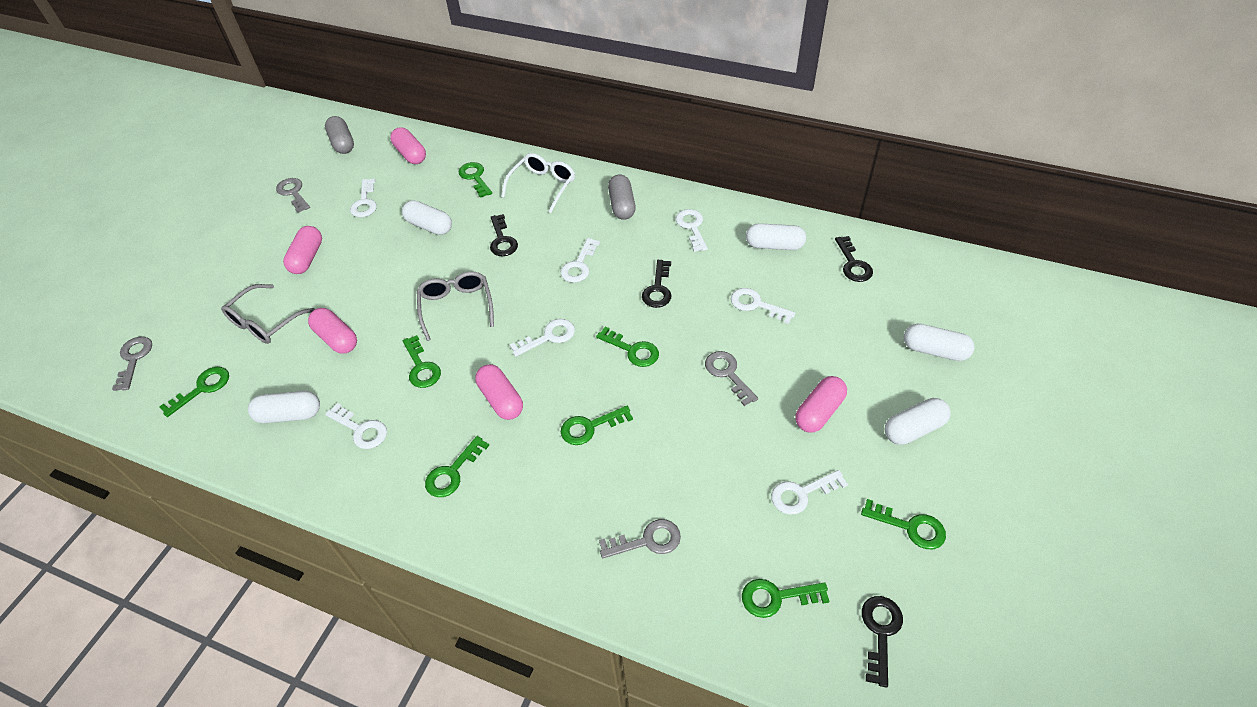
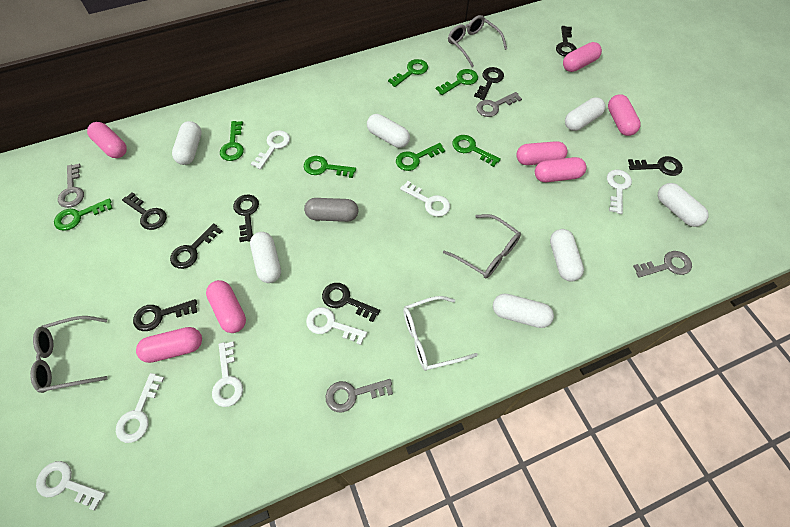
black key: [490,214,518,256] [642,260,671,308] [835,236,873,282] [862,596,903,687] = 4 -> [122,192,167,230] [133,299,197,331] [170,223,222,269] [233,195,259,242] [322,283,380,322] [474,67,504,100] [556,26,577,56] [628,156,683,176] = 8
green key: [159,367,229,417] [403,335,441,388] [425,436,489,497] [458,162,492,198] [561,406,633,445] [596,326,659,367] [742,579,830,618] [861,499,946,549] = 8 -> [54,198,113,231] [220,121,244,161] [304,156,356,178] [388,59,428,87] [396,143,445,171] [436,69,478,95] [452,135,501,167] = 7
grey capsule: [325,116,354,154] [608,175,636,220] = 2 -> [304,198,359,222] = 1
grey glasses: [221,284,315,344] [417,271,494,341] = 2 -> [30,316,108,393] [443,214,521,278] [448,15,507,67] = 3
pink capsule: [283,226,322,274] [308,308,357,354] [390,128,426,164] [475,364,523,420] [795,376,847,433] = 5 -> [87,122,127,158] [136,327,202,363] [206,280,246,333] [516,141,567,165] [535,157,586,182] [563,42,602,72] [608,94,641,136] = 7
white capsule: [248,391,320,423] [402,200,452,235] [746,223,806,250] [885,398,951,445] [904,324,975,361] = 5 -> [172,121,202,165] [250,232,281,283] [367,114,410,148] [493,293,554,328] [550,229,584,281] [565,97,606,131] [658,183,709,227] = 7

